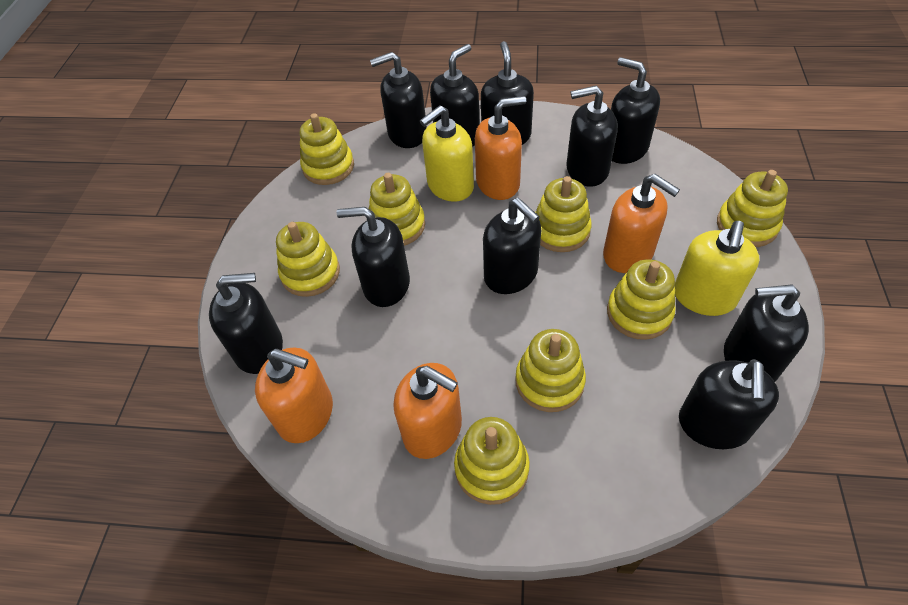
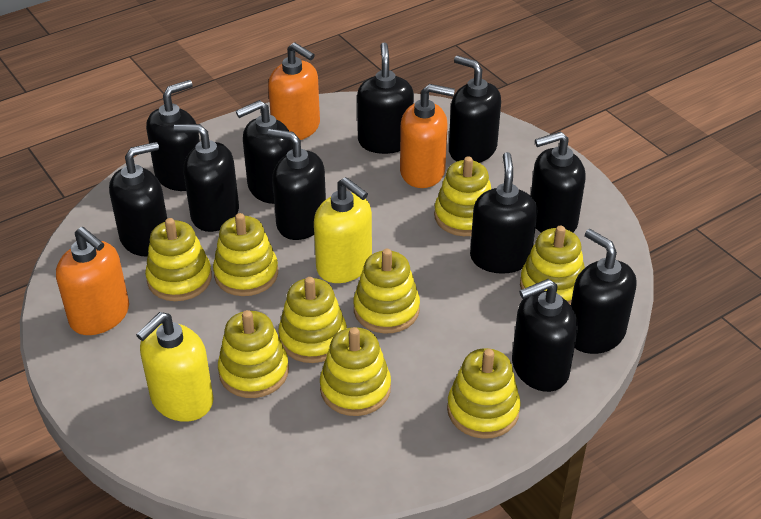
black soap dispenser: [209,273,283,374] [337,207,410,307] [370,52,427,148] [430,44,479,147] [481,41,534,145] [483,198,541,294] [566,86,618,187] [611,57,660,164] [679,359,779,449] [724,284,809,382] = 10 -> [109,142,167,256] [146,80,200,191] [174,124,239,232] [236,100,293,204] [267,129,326,240] [357,43,414,154] [449,55,501,163] [470,152,538,274] [512,279,578,392] [531,131,586,232] [571,229,637,354] = 11
orange soap dispenser: [255,348,333,443] [394,363,462,459] [475,96,526,200] [603,174,680,273] = 4 -> [56,227,129,335] [268,42,320,140] [400,84,455,188] = 3
yellow stacking toy: [276,222,340,297] [300,113,354,185] [369,173,425,246] [454,417,530,505] [515,329,586,412] [535,176,592,252] [607,259,676,340] [717,170,788,247] = 8 -> [145,218,212,301] [213,213,278,296] [218,310,289,398] [278,277,347,363] [320,327,391,416] [353,249,420,333] [434,156,491,236] [447,348,521,439] [520,226,585,305] = 9

